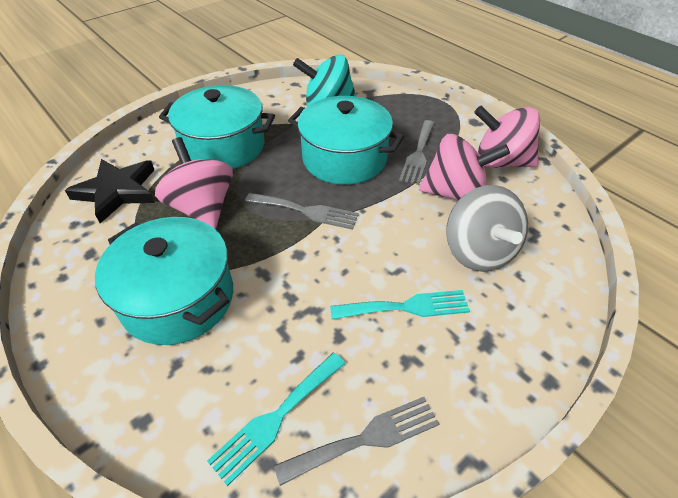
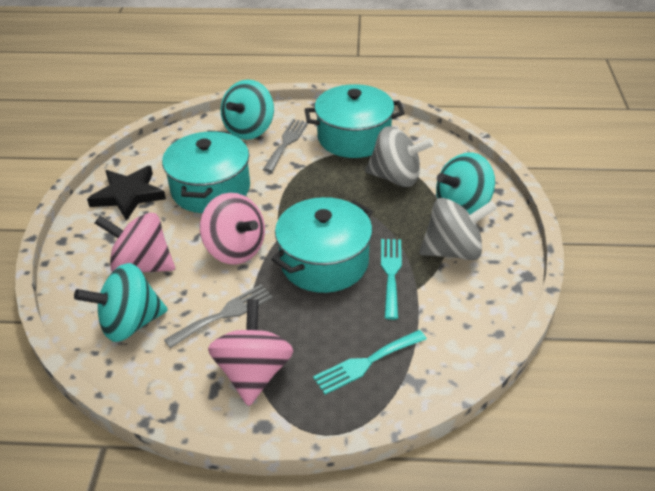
grey fork: [245,193,359,230] [274,397,439,486] [399,120,435,185] = 3 -> [164,285,273,348] [263,119,308,172] = 2
grey spinning top: [446,185,528,272] = 1 -> [365,126,434,187] [419,198,497,260] = 2
turquoise spinning top: [293,54,356,106] = 1 -> [74,263,168,342] [221,80,274,140] [436,152,495,215] = 3

